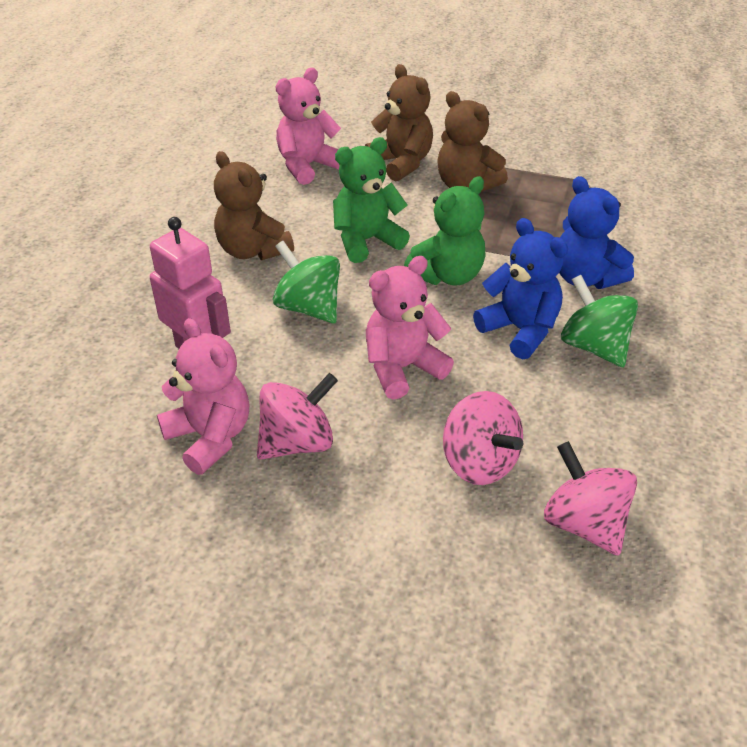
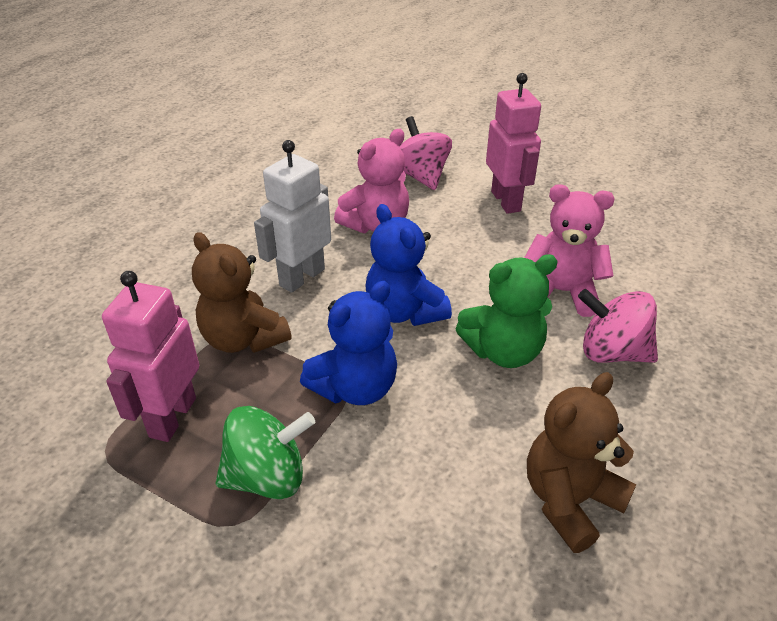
brown teddy bear: [214,151,294,260] [365,64,433,181] [437,91,508,192] = 3 -> [192,232,291,353] [527,372,636,553] = 2
green spinning top: [273,241,340,323] [561,275,638,367] = 2 -> [215,406,315,499] = 1
green teddy bear: [333,137,410,263] [404,176,485,285] = 2 -> [455,254,558,368] = 1
pink robot: [150,217,231,349] = 1 -> [102,271,199,442] [486,73,541,214] = 2
pink spinning top: [257,373,338,460] [443,391,523,485] [544,441,637,556] = 3 -> [399,116,452,190] [578,289,658,363] = 2
pink teddy bear: [157,318,249,475] [275,68,341,185] [365,256,454,400] = 3 -> [334,129,409,233] [524,184,615,317] = 2
white robot: none = 0 -> [254,140,331,293] = 1

